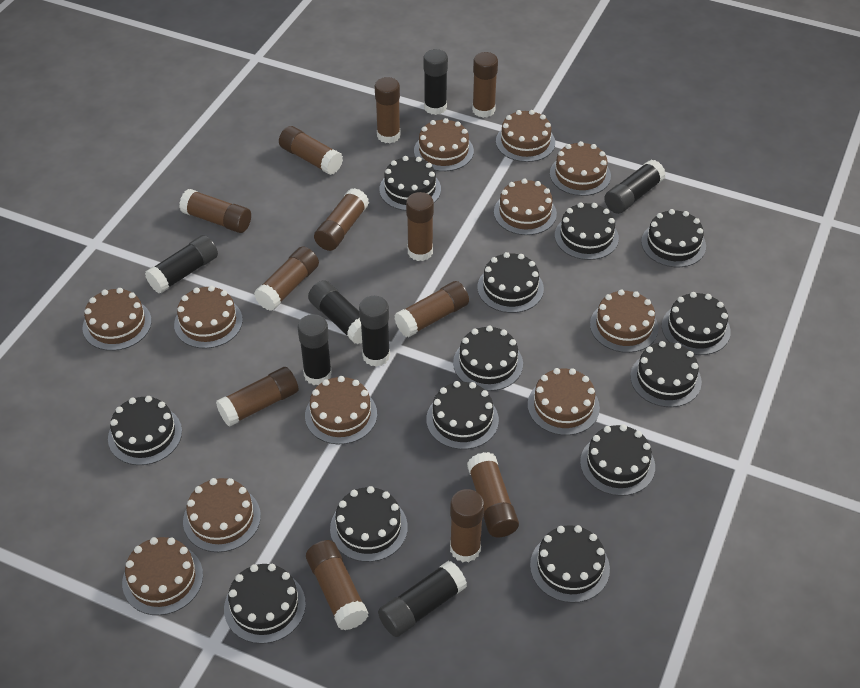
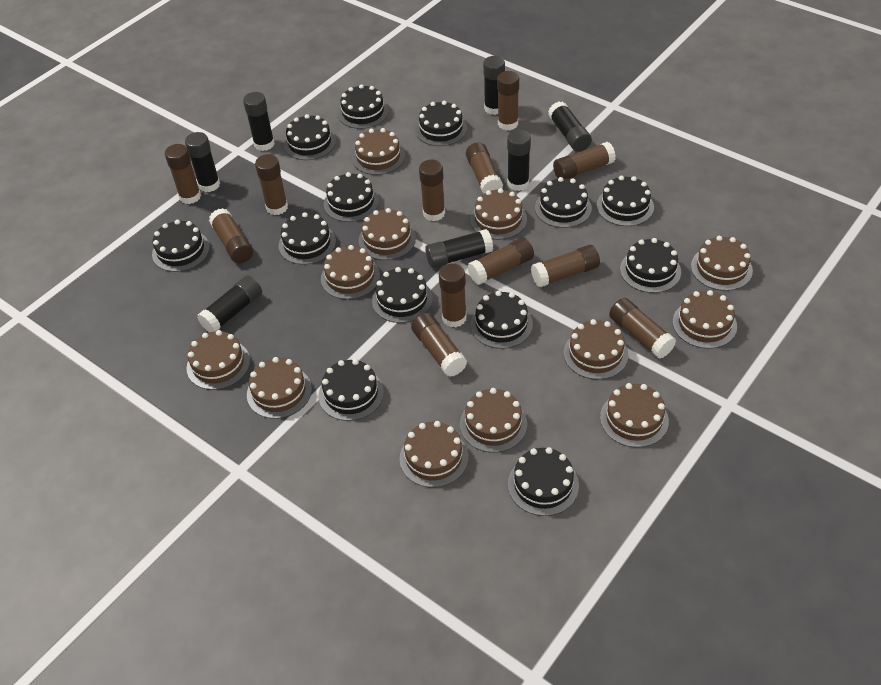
brown cake: [83,288,152,351] [122,537,203,615] [174,286,243,349] [183,478,261,552] [305,376,377,444] [414,118,474,171] [494,179,557,235] [496,110,555,162] [528,368,600,435] [550,141,611,196] [590,289,659,353] = 11 -> [187,330,250,390] [247,357,312,419] [321,245,380,299] [352,128,405,175] [359,208,416,260] [400,421,468,488] [460,388,527,453] [470,188,527,240] [564,319,628,380] [600,383,669,448] [673,290,737,349] [691,236,753,291] = 12

